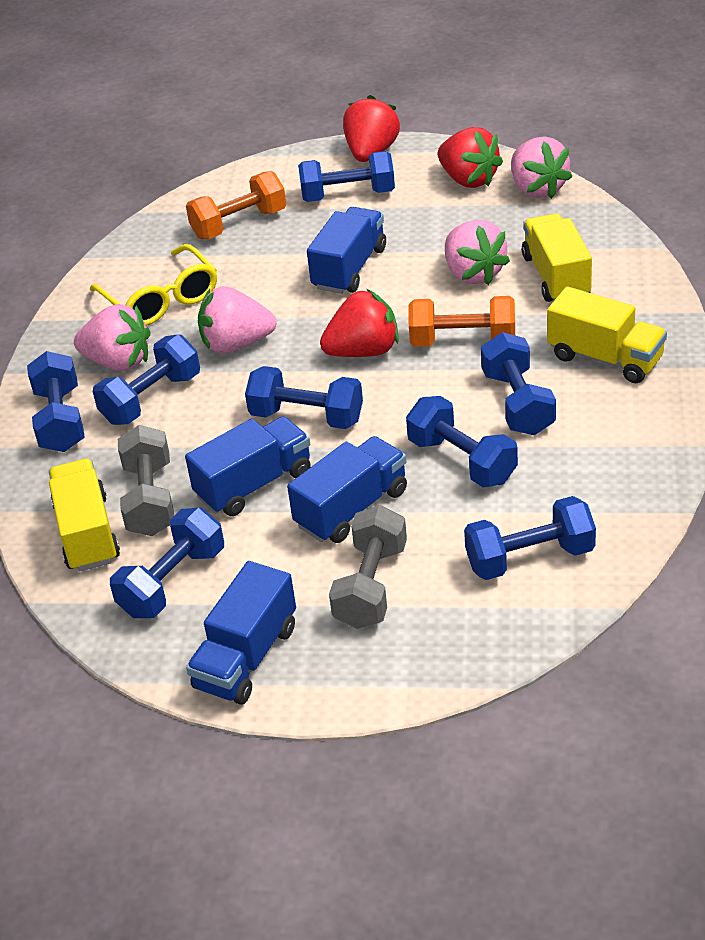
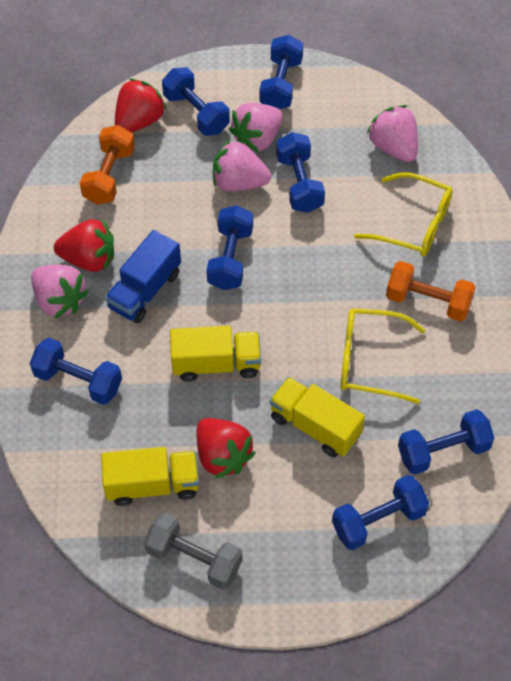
blue dumbbell: [27,351,85,452] [93,334,200,425] [110,508,224,618] [245,366,363,429] [298,151,395,202] [406,396,518,487] [464,496,596,580] [481,332,556,435] = 8 -> [30,338,122,405] [162,67,230,136] [206,205,253,290] [259,35,303,109] [276,132,325,213] [332,475,429,550] [398,409,494,475] = 7
blue truck: [185,416,311,516] [186,561,296,705] [287,436,407,543] [307,207,386,294] = 4 -> [105,230,181,323] = 1
grey dumbbell: [118,425,174,536] [329,505,407,629] = 2 -> [144,512,243,590] = 1
yellow glasses: [90,244,217,326] = 1 -> [340,308,425,404] [354,172,453,257] = 2

